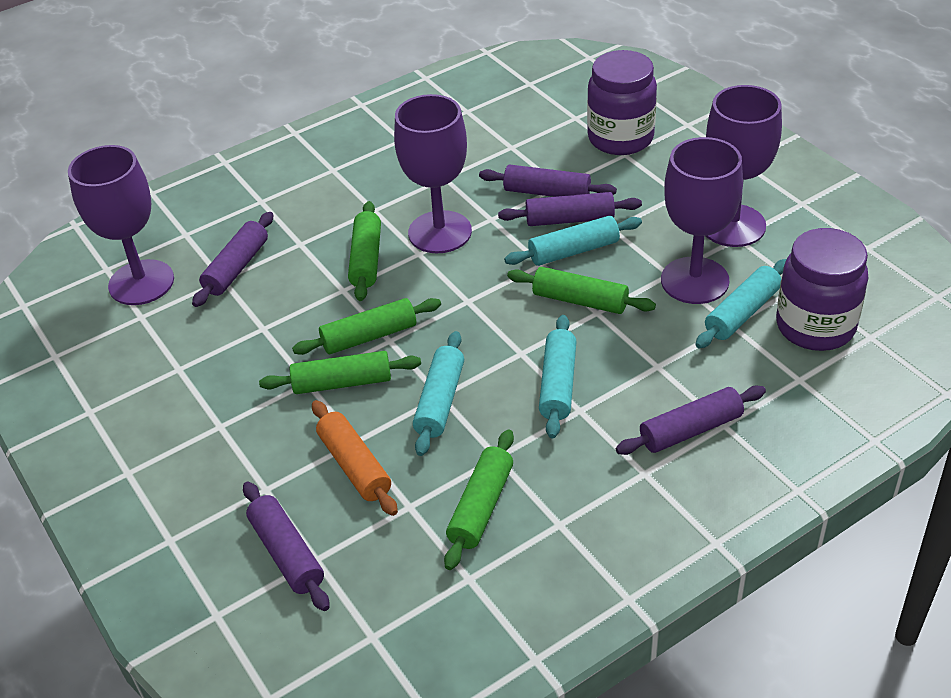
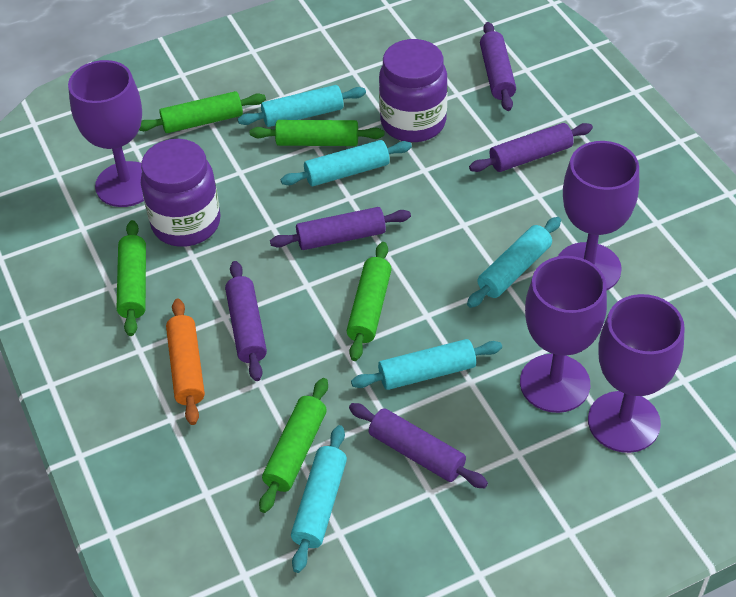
turquoise rolling pin: [413,331,464,456] [504,216,642,266] [539,315,577,438] [695,259,786,348] = 4 -> [238,85,366,127] [280,140,412,186] [291,425,347,573] [351,339,502,390] [467,217,561,308] = 5

